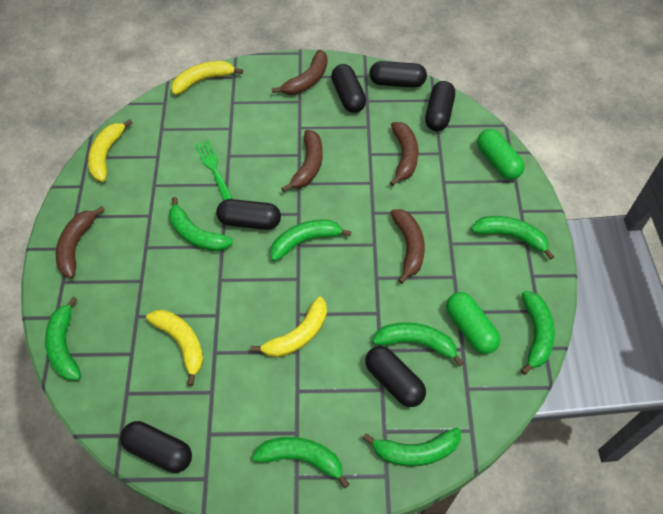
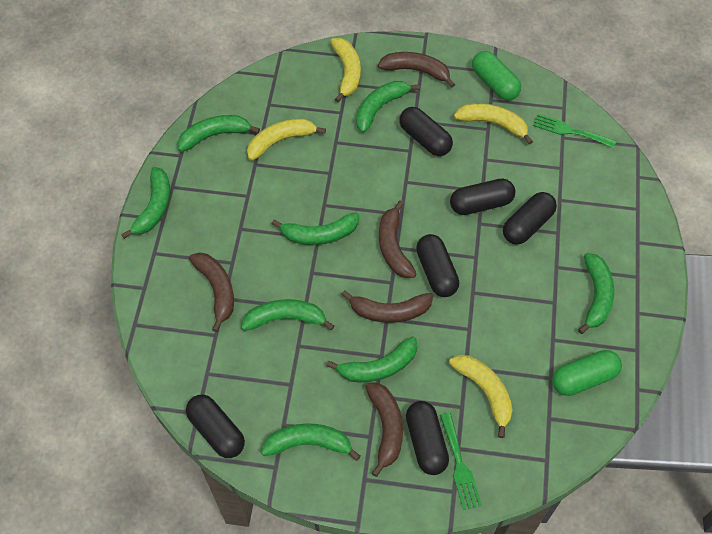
green fork: [195,140,233,201] = 1 -> [440,413,482,510] [533,113,616,148] = 2

